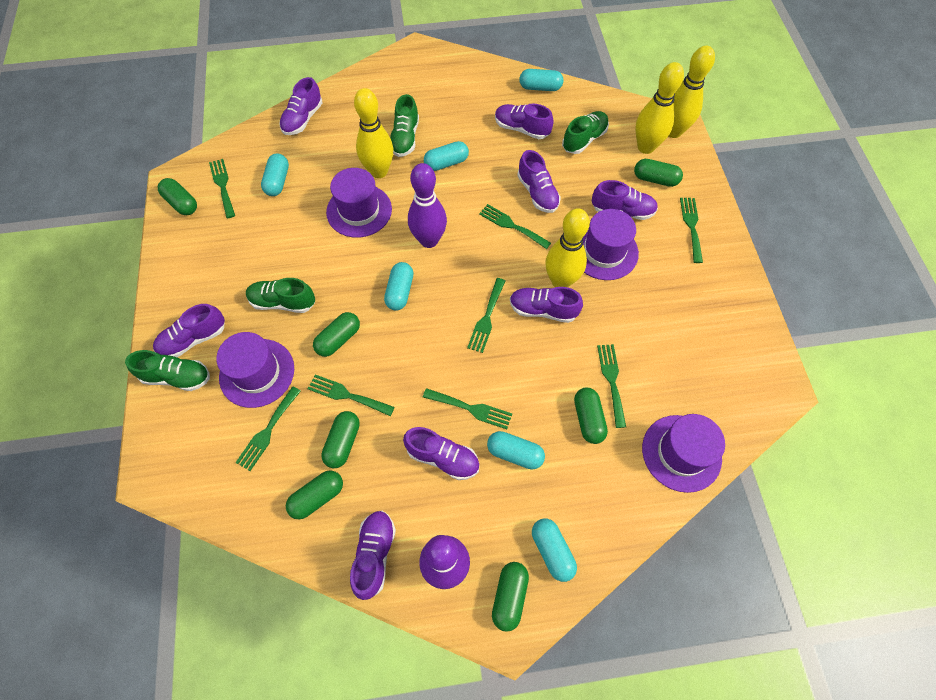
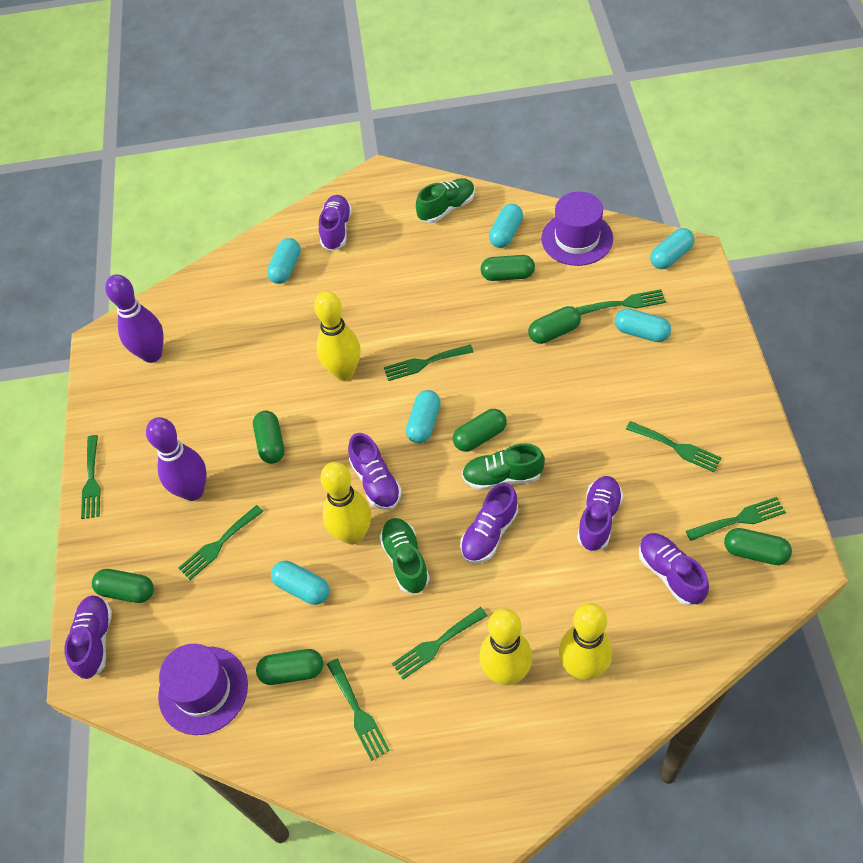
green shoe: [125,350,210,391] [246,278,315,313] [390,94,419,157] [562,111,609,154] = 4 -> [379,518,430,593] [416,178,475,223] [462,443,545,490] = 3
purple hat: [216,332,294,408] [326,168,392,238] [583,209,639,280] [642,414,725,493] = 4 -> [158,644,248,735] [541,192,613,266] = 2
purple shoe: [153,304,225,357] [279,77,323,135] [350,511,396,600] [403,427,479,480] [495,104,554,139] [510,287,583,323] [517,150,561,213] [592,180,658,220] = 8 -> [64,595,112,679] [319,195,352,251] [348,433,402,510] [460,483,518,563] [577,476,623,551] [639,533,709,606] = 6

